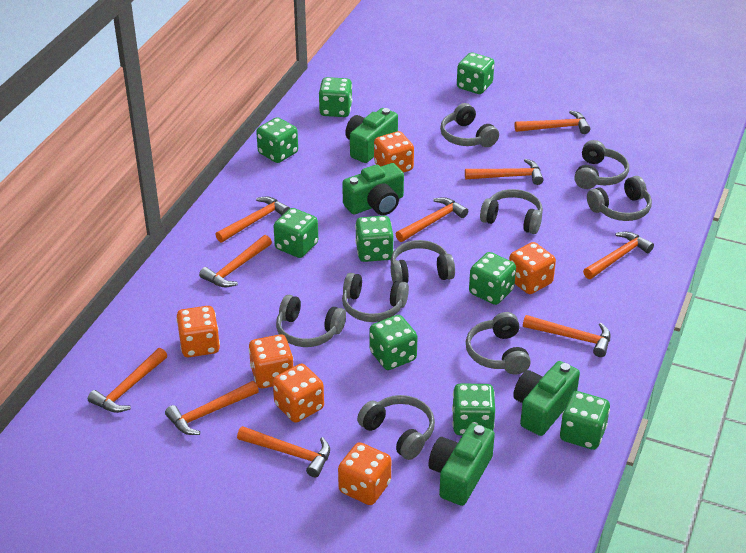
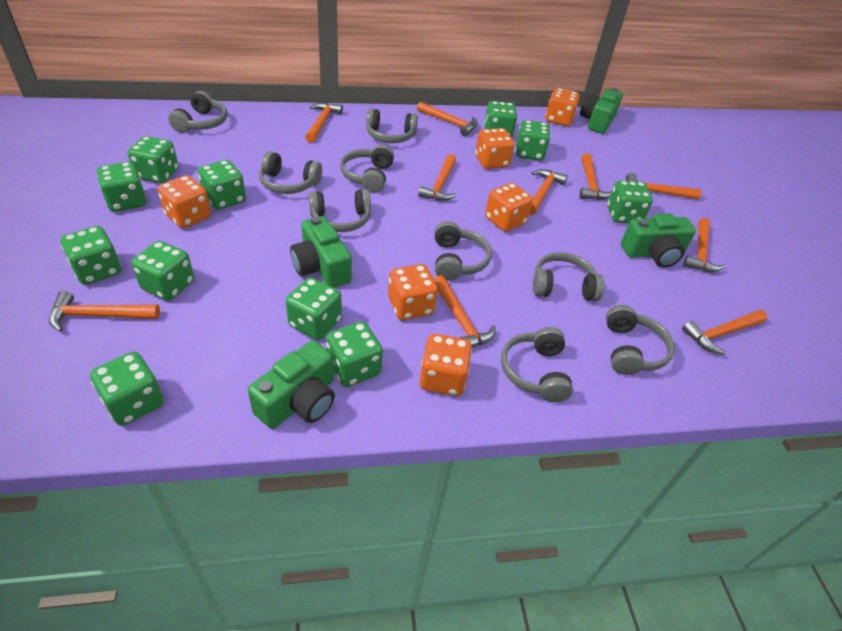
green dice: [256,117,298,163] [273,208,318,258] [319,77,352,117] [355,216,394,262] [369,315,418,370] [452,383,495,435] [457,53,494,94] [469,252,516,305] [560,391,610,450] = 9 -> [61,226,121,285] [90,352,164,426] [97,162,146,212] [128,136,179,183] [131,241,194,301] [198,160,246,210] [286,277,342,340] [326,321,383,387] [484,101,517,138] [516,120,550,161] [607,180,653,223] = 11

